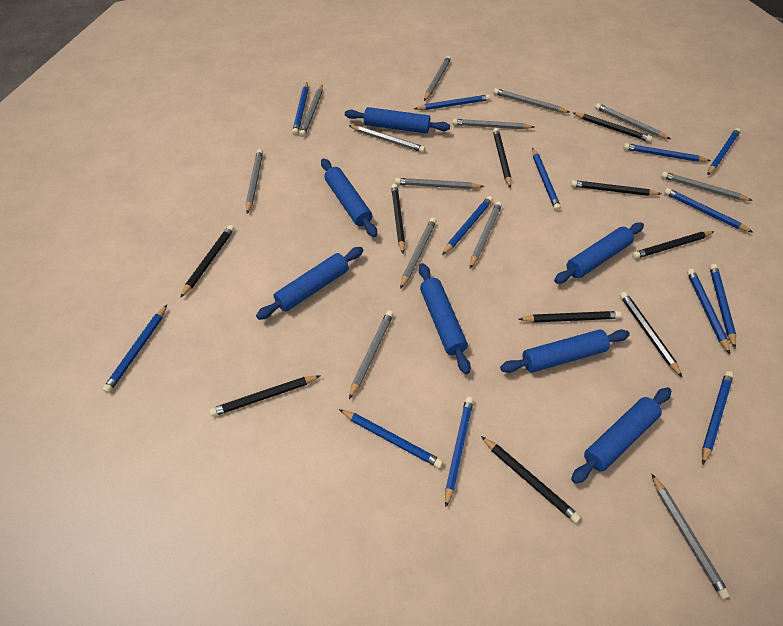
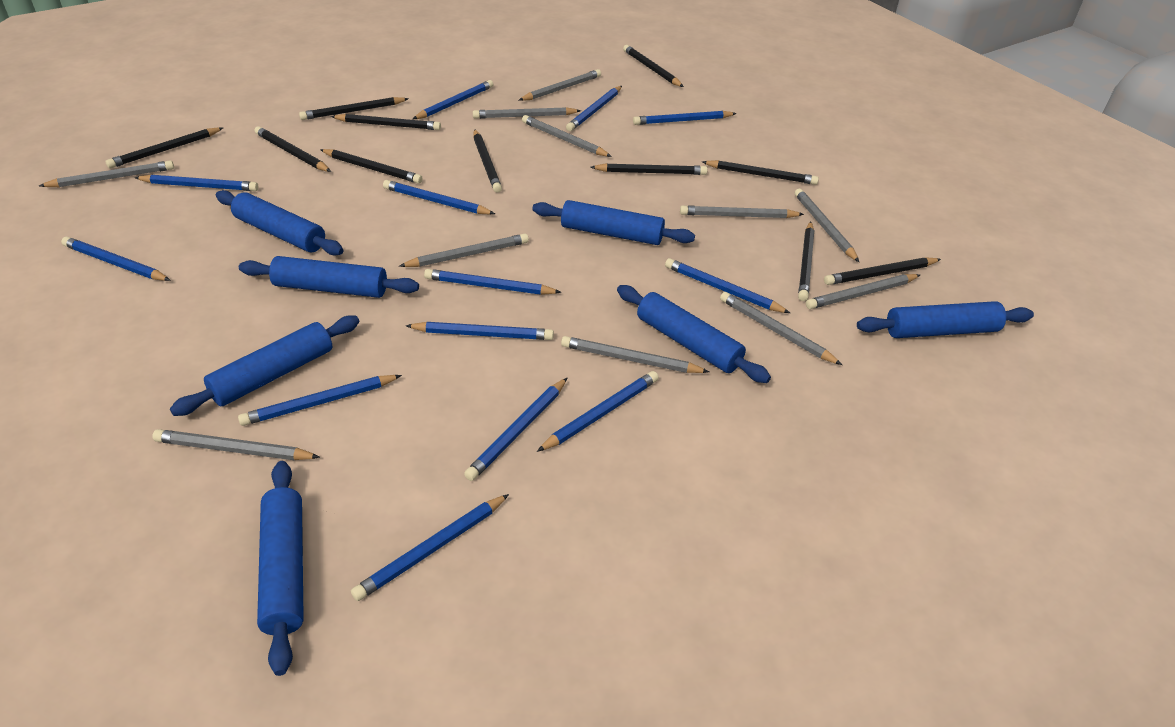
black pencil: [180,225,234,298] [209,375,321,417] [391,184,405,253] [481,436,581,523] [493,128,511,188] [518,311,621,323] [571,180,661,196] [573,112,652,142] [620,292,682,377] [632,231,714,259] = 10 -> [106,127,223,169] [254,126,331,172] [299,97,409,120] [320,149,423,184] [331,114,441,130] [473,129,502,193] [590,163,707,175] [623,45,684,87] [702,160,819,185] [798,221,814,301] [824,257,941,285] = 11
grey pencil: [246,149,263,214] [299,85,323,137] [348,125,425,153] [349,310,393,399] [395,178,484,189] [400,218,436,289] [424,56,451,101] [452,119,534,129] [470,201,502,268] [493,88,570,113] [595,103,670,139] [651,473,730,599] [661,172,753,201] = 13 -> [39,160,174,187] [152,429,320,461] [399,233,529,267] [473,107,581,119] [519,69,601,101] [522,115,612,157] [561,336,709,373] [680,205,804,218] [720,292,842,365] [795,189,859,262] [806,274,920,309] = 11

